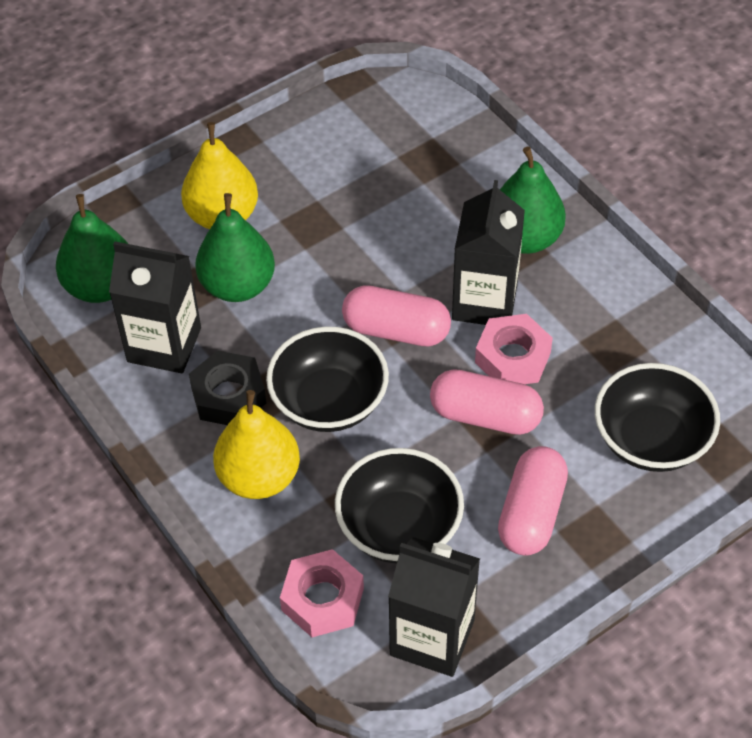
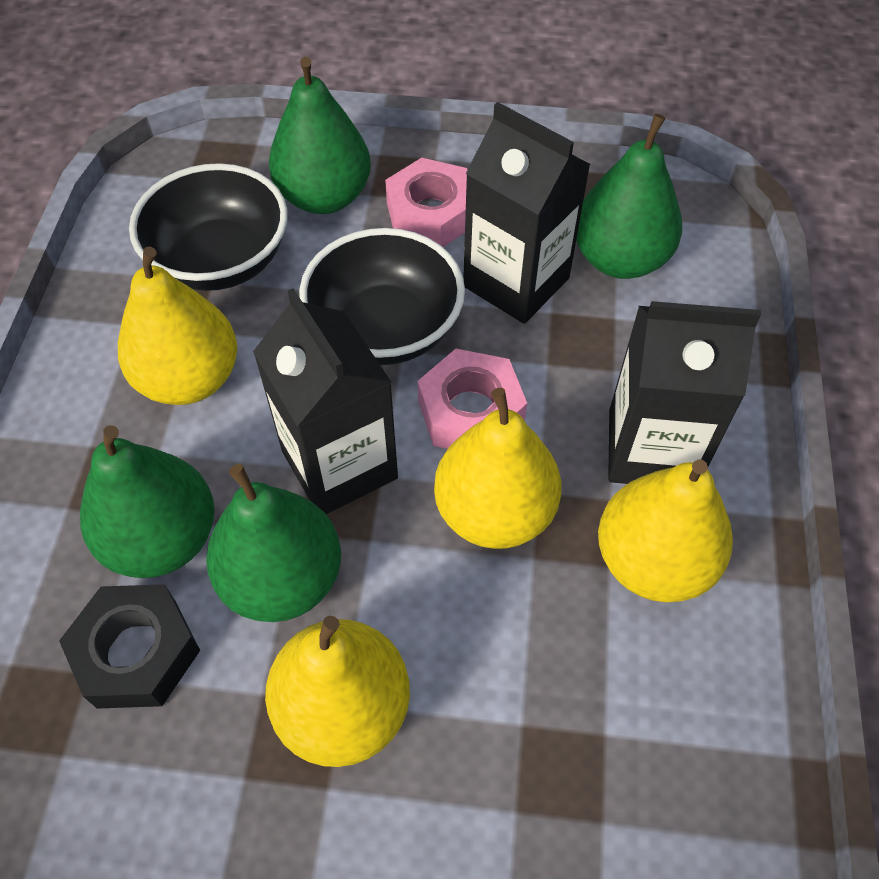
black bowl: [266,327,389,432] [335,448,464,563] [595,363,720,472] = 3 -> [129,163,288,291] [299,228,465,365] = 2
green pear: [56,194,128,303] [195,193,275,302] [500,146,566,254] = 3 -> [80,425,215,578] [206,464,341,622] [269,57,371,214] [576,114,682,279] = 4
pink capsule: [342,285,451,346] [430,369,544,435] [498,446,568,555] = 3 -> none = 0
yellow pear: [181,122,258,229] [213,390,300,499] = 2 -> [118,247,238,405] [265,616,410,767] [434,388,561,549] [598,459,733,602] = 4

